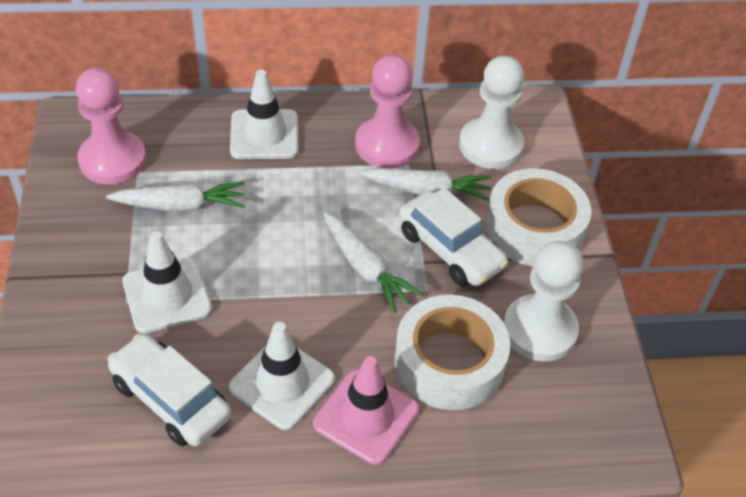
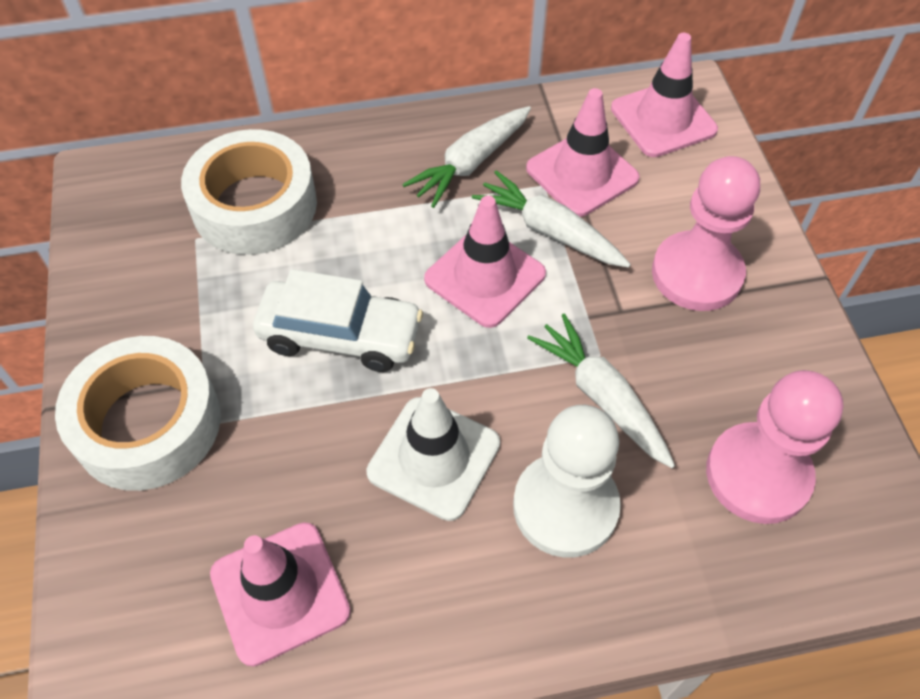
pink traffic cone: [313,356,419,465] = 1 -> [210,522,351,667] [424,196,546,328] [526,88,640,217] [611,33,718,157] = 4
white car: [107,333,231,446] [399,188,509,286] = 2 -> [253,269,423,372] = 1
white pawn: [459,56,524,169] [503,241,583,361] = 2 -> [513,405,621,558] = 1
white traffic cone: [122,231,212,334] [229,322,335,430] [230,70,298,159] = 3 -> [366,388,500,521] = 1

